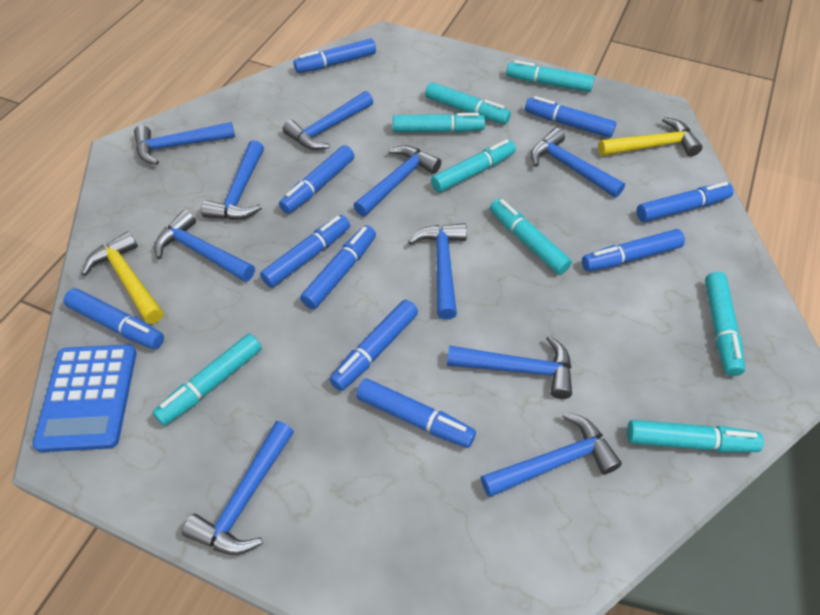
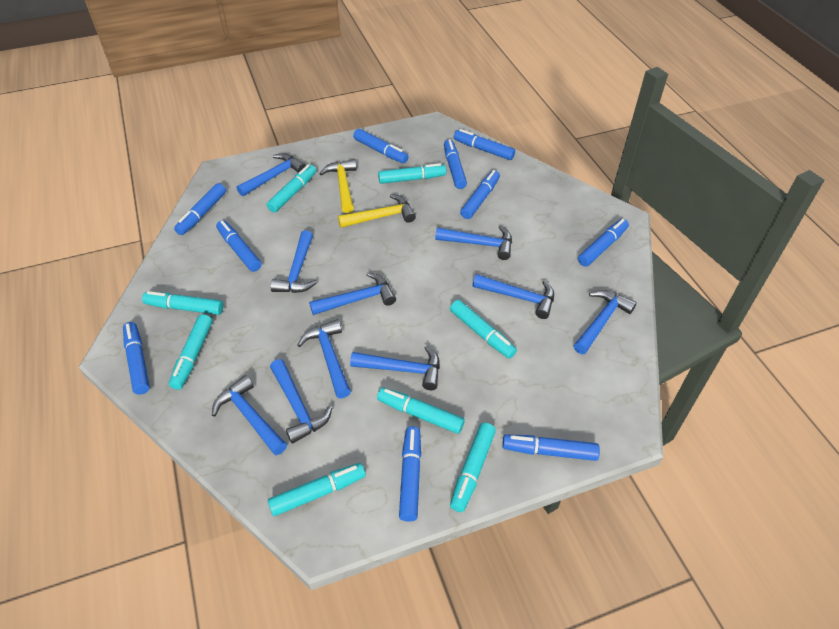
blue calculator: [32,345,137,452] = 1 -> none = 0

